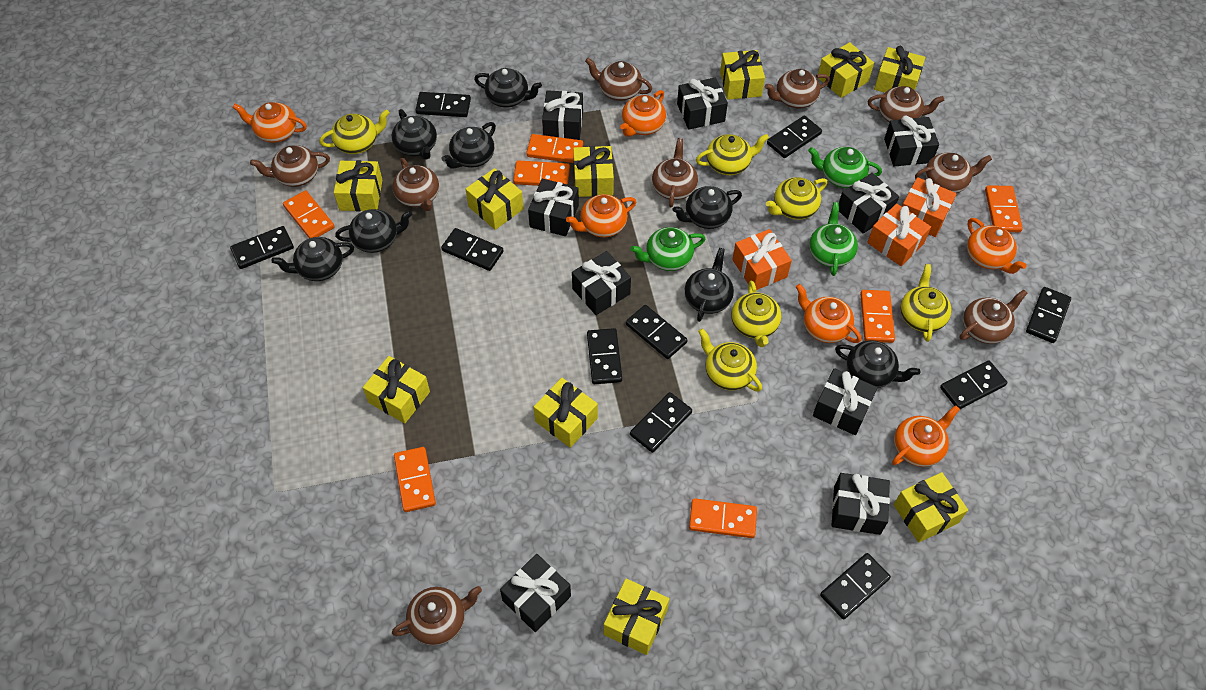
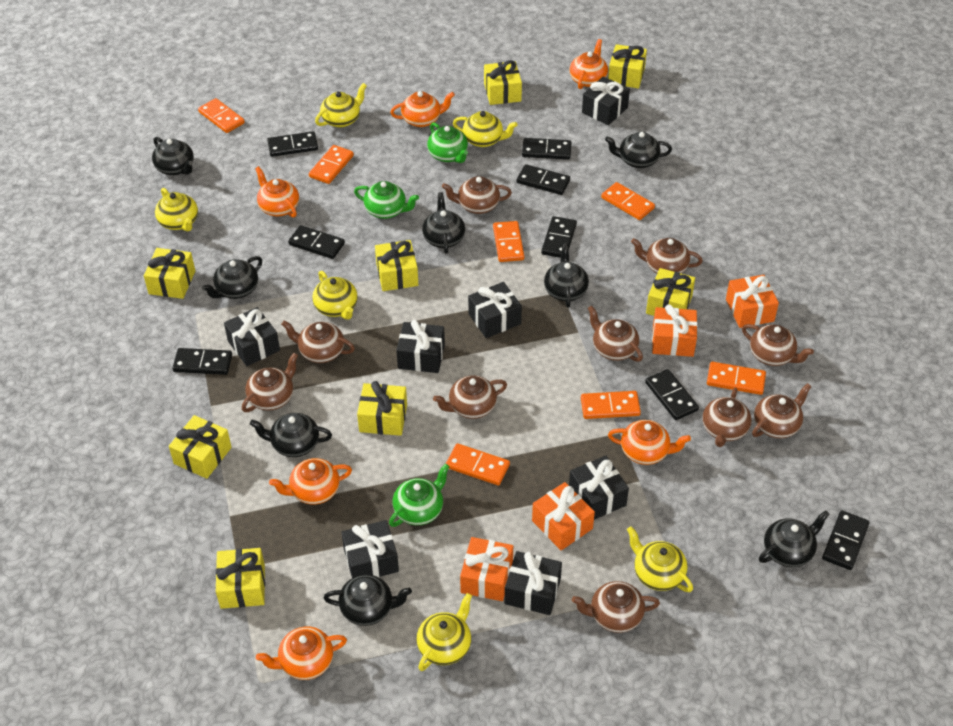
black domino: [230,226,294,269] [415,92,471,117] [441,228,503,271] [587,328,622,384] [626,305,687,359] [630,392,692,453] [767,116,822,158] [820,553,891,619] [940,360,1007,409] [1026,287,1071,343] = 10 -> [172,348,232,375] [267,131,318,157] [288,225,345,259] [517,164,570,195] [522,138,572,160] [541,216,577,258] [645,369,699,420] [822,510,870,570] = 8
black gift: [500,554,571,632] [528,179,579,236] [542,90,583,140] [572,251,631,315] [677,77,728,130] [813,368,878,435] [831,473,890,535] [839,173,899,234] [884,116,939,166] = 9 -> [224,307,280,366] [341,520,399,578] [396,320,445,373] [468,282,522,338] [505,551,562,615] [569,456,629,520] [582,76,630,125] = 7
brown teapot: [250,145,330,187] [392,158,439,211] [392,586,482,646] [585,58,652,101] [652,138,698,208] [765,69,830,109] [868,86,944,123] [915,153,992,193] [960,290,1028,344] = 9 -> [242,353,298,412] [281,320,355,363] [433,375,507,419] [442,176,512,214] [572,581,660,633] [588,305,643,362] [631,238,703,274] [702,388,752,447] [742,324,814,366] [752,383,812,439] = 10
orange gift: [732,229,792,290] [867,203,931,266] [902,177,957,237] = 3 -> [460,537,513,601] [532,482,595,550] [652,304,697,357] [726,275,779,328] = 4
yellow gift: [334,160,382,211] [363,356,430,423] [466,168,524,230] [534,378,598,448] [573,146,614,197] [604,579,669,655] [720,50,765,100] [818,42,874,98] [874,46,925,93] [894,472,968,543] = 10 -> [144,248,195,299] [169,415,232,479] [216,548,265,609] [357,381,407,436] [375,240,418,291] [484,60,522,105] [608,44,647,89] [646,268,695,316] = 8

